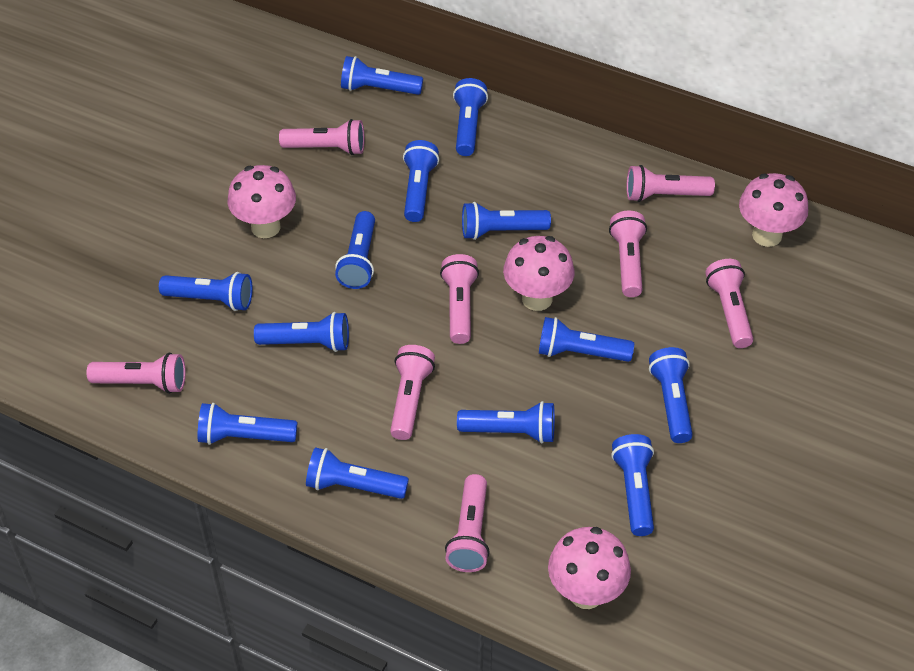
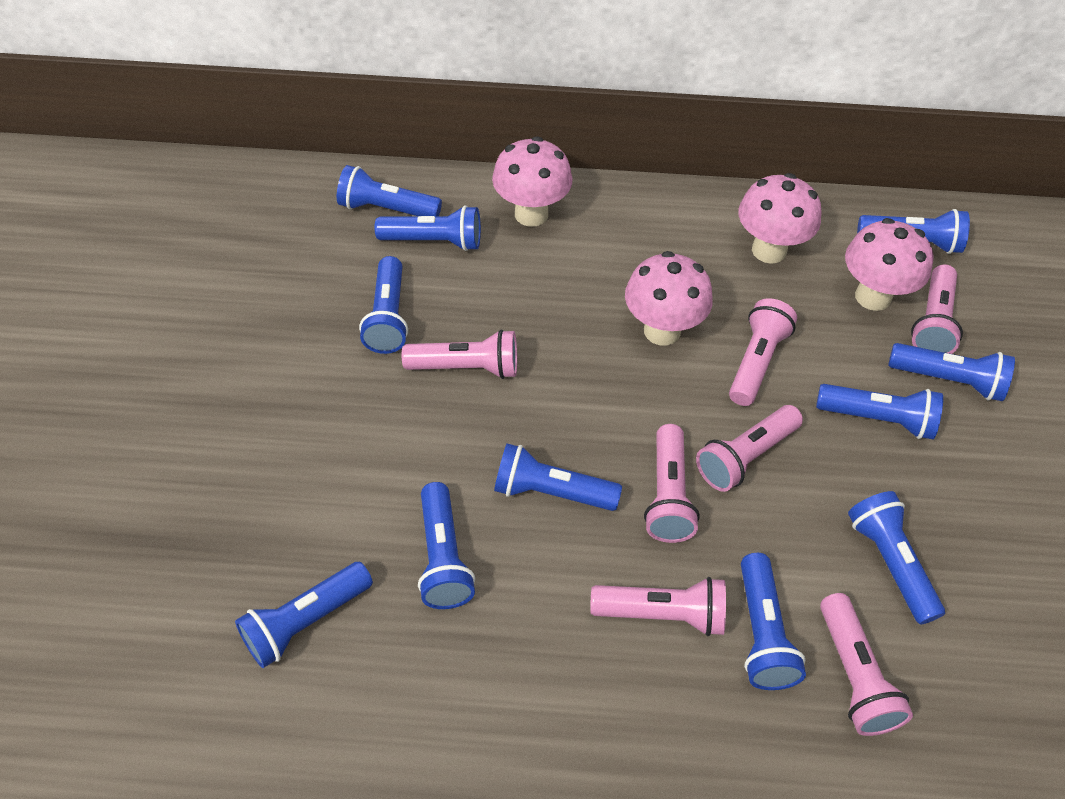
blue flashlight: [159,272,253,311] [197,403,297,445] [254,312,349,352] [306,447,409,499] [335,211,375,289] [341,56,423,95] [403,140,439,222] [453,78,488,156] [457,401,555,443] [462,202,551,240] [539,317,634,362] [611,434,654,536] [649,347,693,443] = 13 -> [235,562,373,668] [337,165,442,216] [359,256,408,354] [375,206,481,251] [418,482,475,609] [494,443,622,511] [741,553,806,690] [816,384,943,439] [848,491,945,624] [857,209,970,254] [888,343,1015,401] = 11
pink flashlight: [86,352,186,394] [279,119,364,155] [390,345,435,440] [440,254,479,344] [445,474,490,572] [609,211,647,297] [627,165,715,202] [705,259,753,348] = 8 -> [402,329,517,379] [590,577,726,636] [644,424,700,543] [696,405,803,492] [729,298,797,406] [820,593,913,736] [911,265,963,354] = 7

